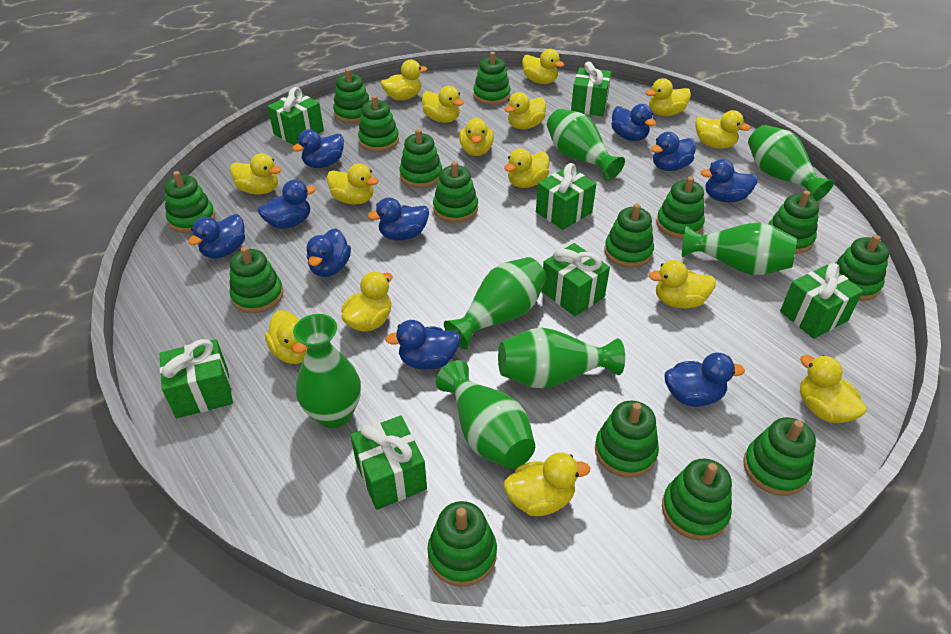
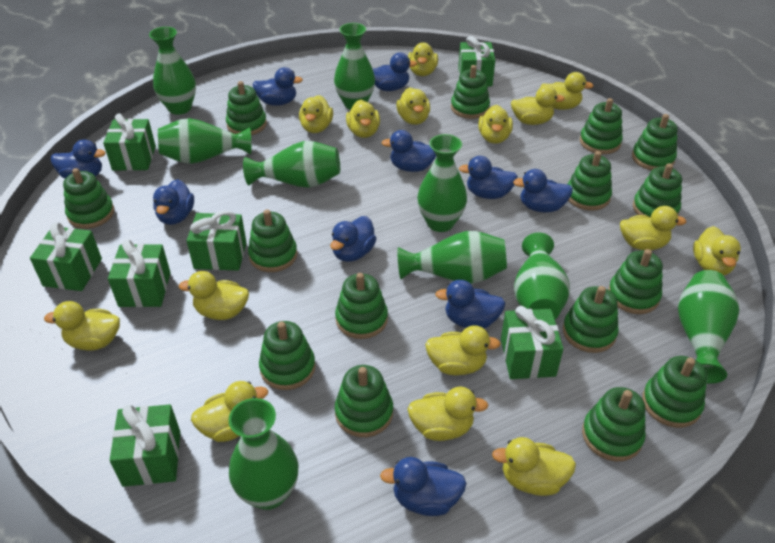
green vase: [293,314,361,428] [436,360,535,469] [444,257,546,350] [498,328,625,388] [547,109,625,181] [682,222,797,275] [748,125,834,201] = 7 -> [149,27,196,115] [158,118,251,164] [228,398,298,510] [243,141,340,188] [334,23,375,110] [397,231,507,284] [417,134,467,232] [514,232,570,319] [678,270,739,384] = 9

